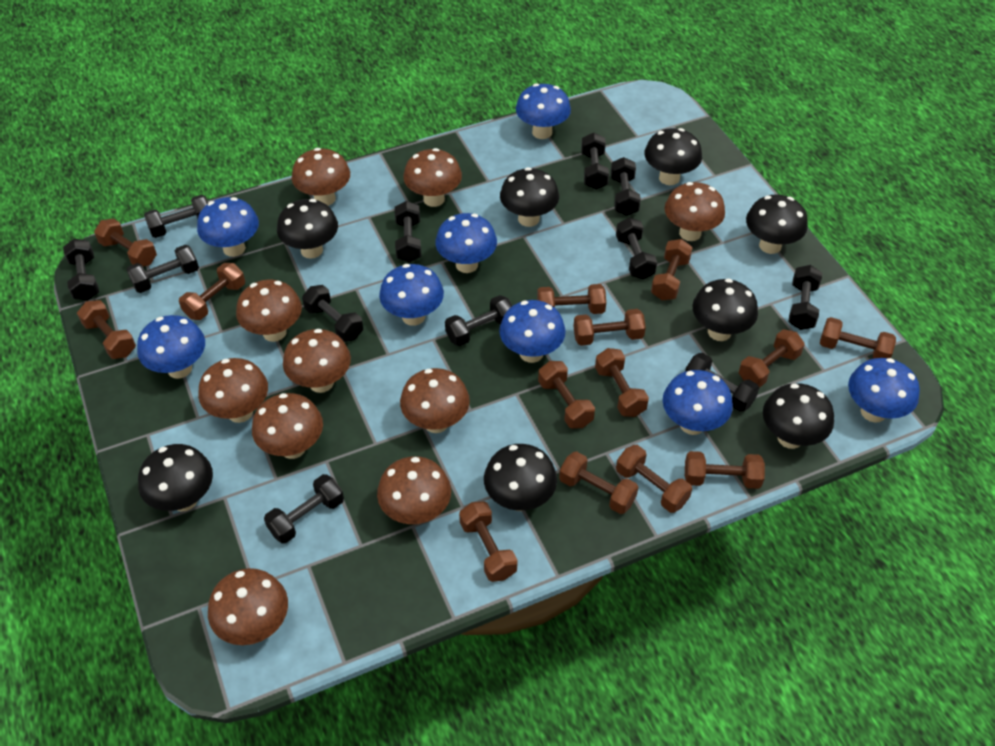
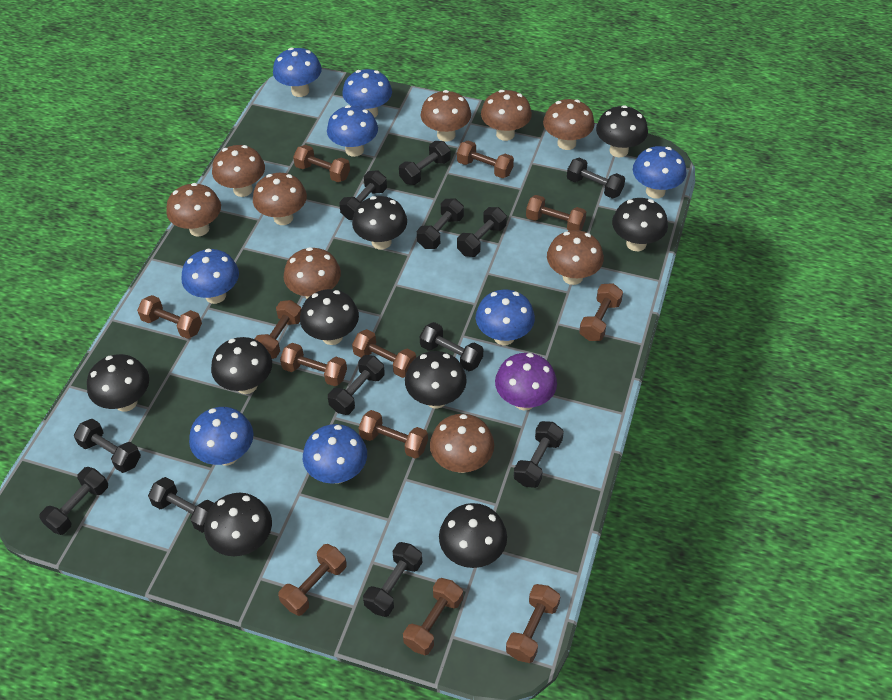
black mushroom: [138,444,213,511] [277,199,338,259] [484,444,557,511] [500,167,559,227] [645,128,702,185] [693,279,758,341] [746,194,808,254] [763,383,834,449] = 8 -> [87,354,149,412] [204,493,272,556] [211,337,272,394] [300,289,359,345] [352,196,407,249] [405,351,467,409] [439,503,507,568] [596,105,648,157] [612,198,668,251] = 9
brown dumbbell: [77,300,136,359] [94,218,157,267] [179,263,245,320] [459,502,518,582] [537,284,606,314] [538,361,595,429] [559,451,638,514] [573,309,646,346] [595,348,649,417] [616,445,692,513] [651,239,693,300] [685,451,765,489] [739,329,805,388] [820,317,896,359] = 14 -> [137,295,202,339] [255,300,301,359] [278,544,347,616] [280,343,347,386] [293,145,350,182] [352,329,416,378] [359,410,428,459] [403,578,463,655] [457,141,514,178] [506,584,560,663] [526,195,586,231] [579,283,623,341] = 12
brown mushroom: [198,358,268,423] [208,568,288,645] [236,280,302,342] [252,393,323,459] [283,329,351,393] [292,148,350,206] [377,456,451,524] [400,368,470,433] [403,148,462,207] [665,182,725,241] = 10 -> [166,183,221,236] [212,145,265,197] [253,173,307,225] [284,247,341,299] [421,90,471,142] [430,414,494,473] [481,90,532,141] [543,99,595,150] [547,230,604,285] = 9
purple mushroom: none = 0 -> [495,353,557,410] = 1

